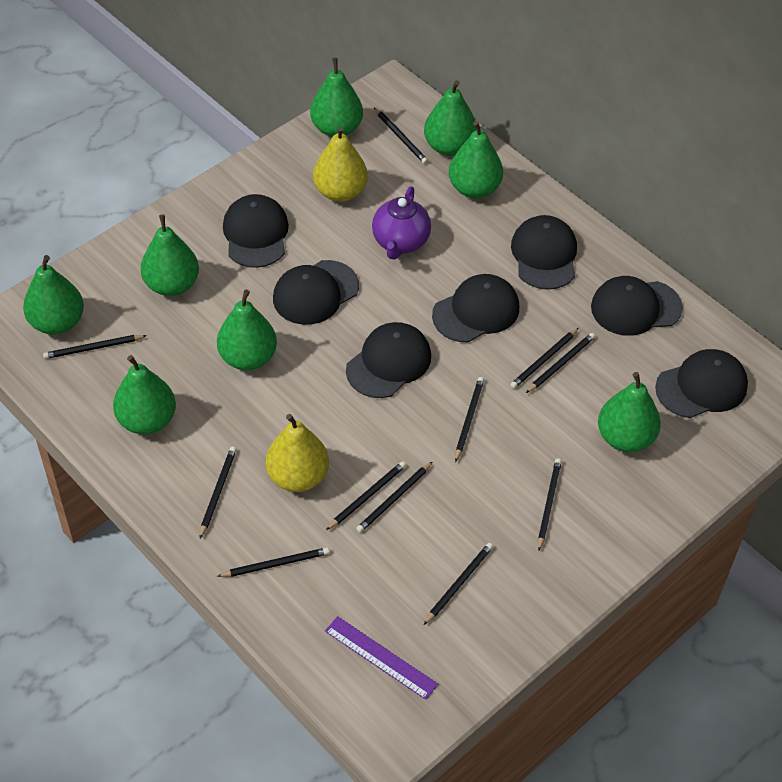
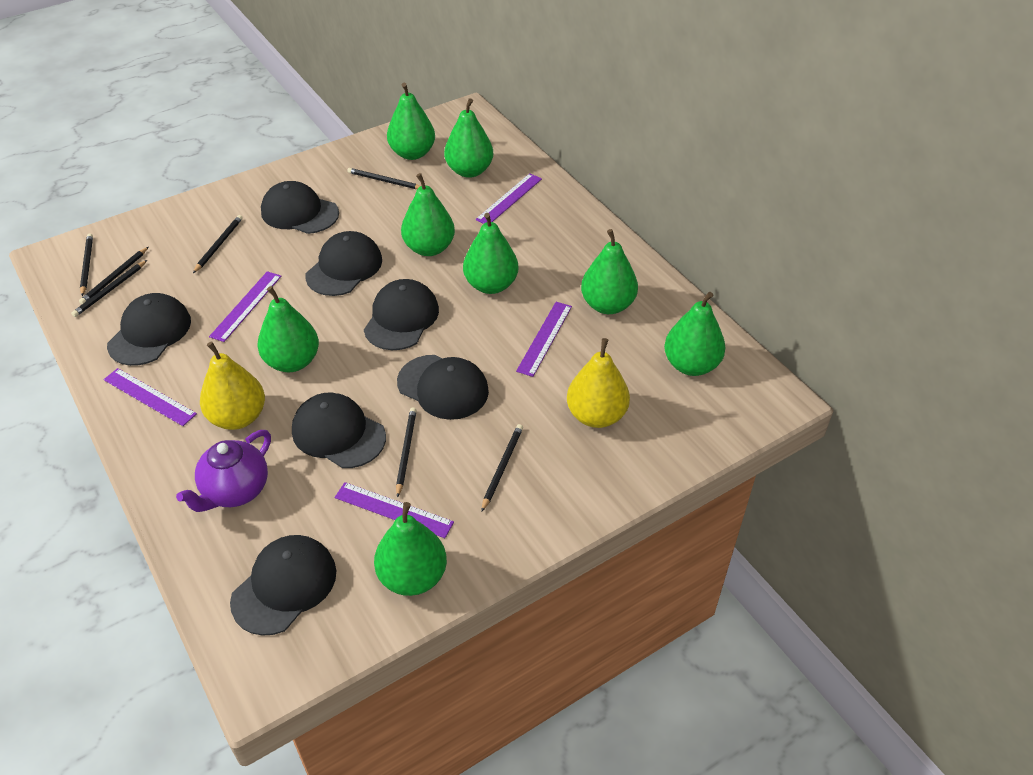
black pencil: [43,335,147,359] [200,447,236,538] [217,547,329,577] [326,461,406,530] [356,462,432,533] [374,108,428,164] [424,543,493,625] [455,377,484,462] [510,328,579,389] [526,333,595,393] [538,458,562,551] = 11 -> [71,260,147,317] [79,247,148,304] [80,233,93,296] [193,215,243,273] [347,168,420,189] [396,407,417,498] [481,424,523,512] = 7
purple ruler: [325,616,438,700] = 1 -> [103,368,197,426] [209,271,281,342] [334,482,454,538] [475,173,542,224] [516,302,572,377] = 5

